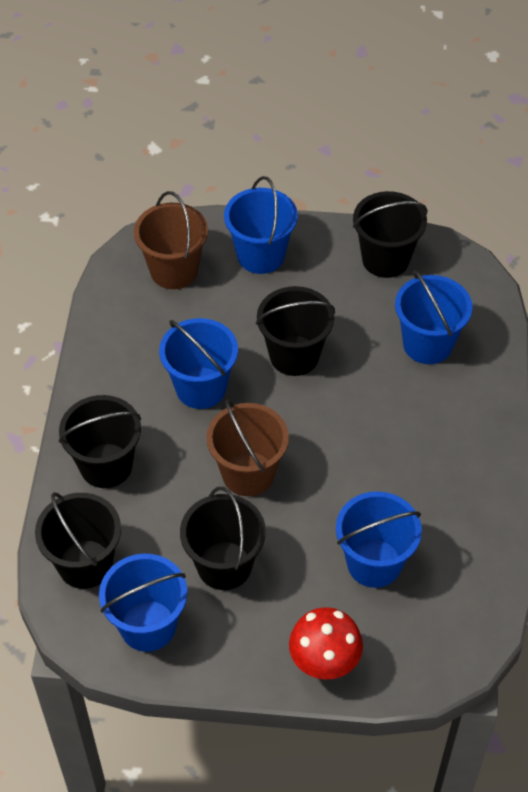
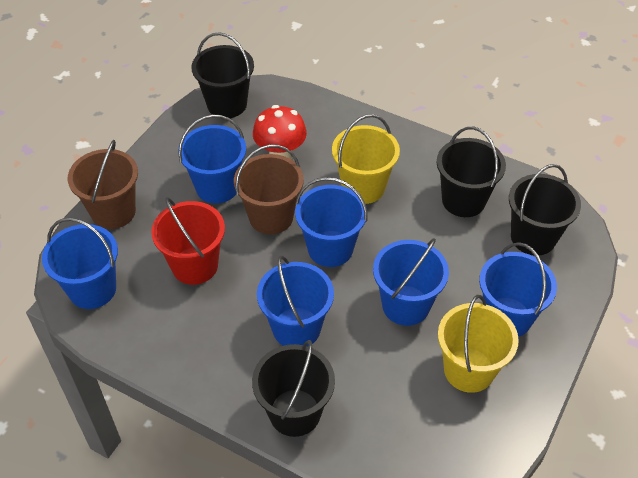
black bucket: [35,492,121,589] [59,395,141,488] [180,487,266,590] [256,286,335,376] [353,191,428,278] = 5 -> [191,32,254,118] [252,340,335,437] [437,127,506,217] [509,164,581,255] = 4
blue bucket: [99,554,187,652] [159,318,238,409] [224,176,298,274] [336,491,422,588] [395,270,472,364] = 5 -> [42,218,118,309] [178,114,246,204] [257,256,334,346] [295,177,367,267] [373,238,449,326] [479,242,557,337] = 6
red bucket: none = 0 -> [151,197,225,285] = 1
yellow bucket: none = 0 -> [332,114,400,204] [438,295,519,393] = 2

